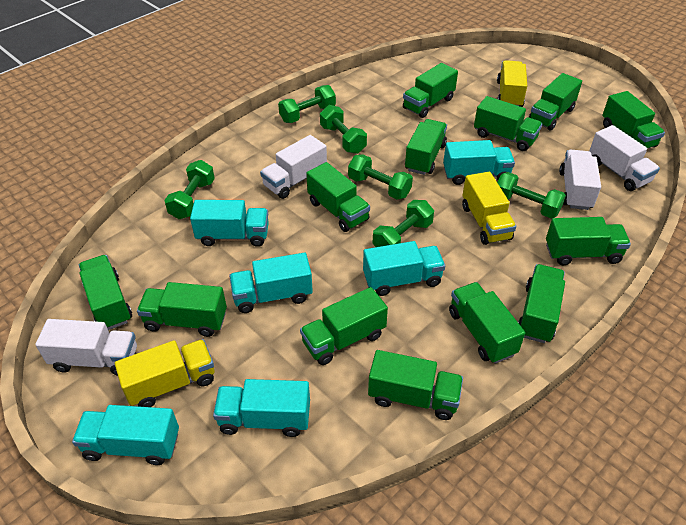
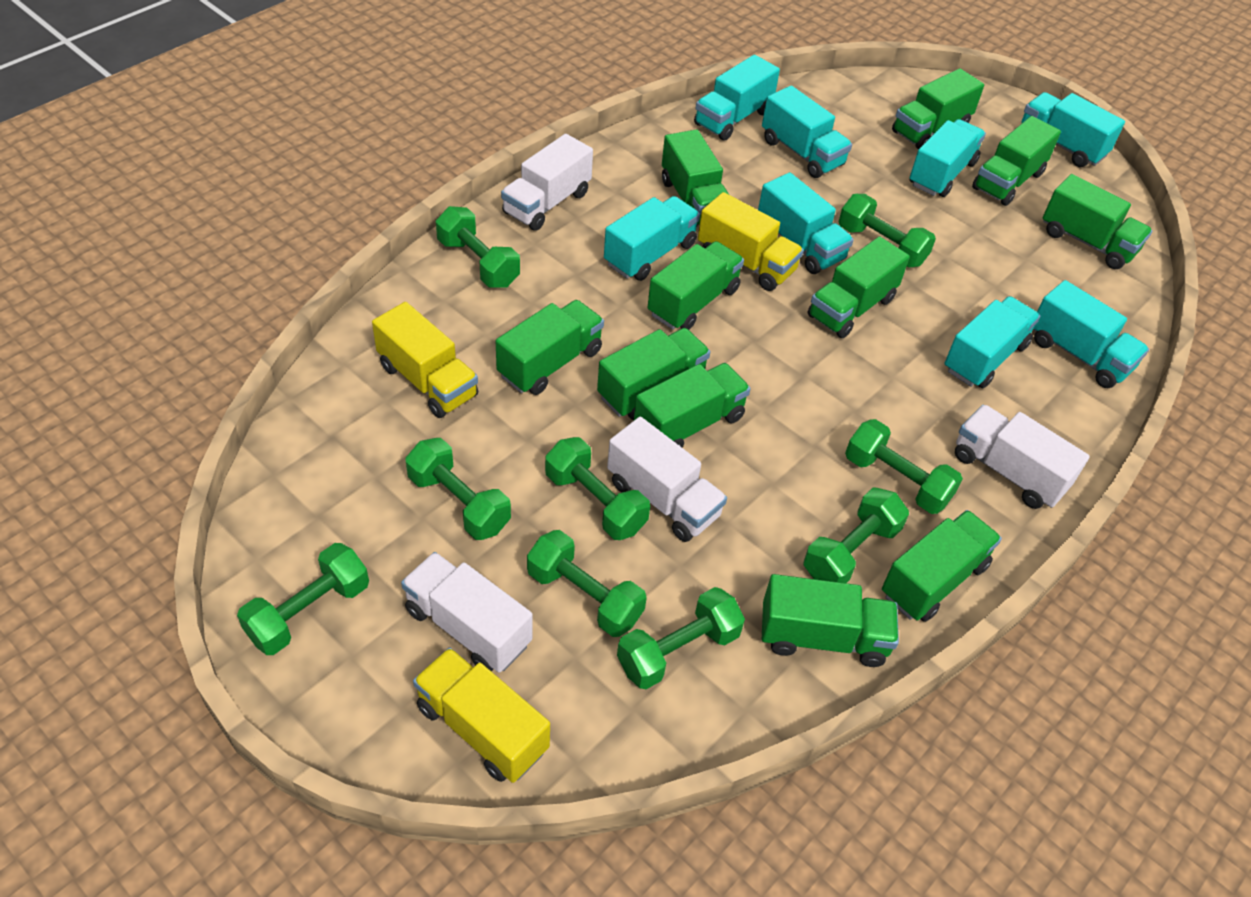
green dumbbell: [164,160,215,219] [278,85,336,123] [320,105,367,154] [348,154,413,200] [373,200,434,247] [497,172,566,219] = 6 -> [237,543,369,655] [405,438,511,540] [436,206,520,288] [527,530,647,637] [545,437,650,540] [617,587,745,689] [804,487,909,583] [839,194,936,267] [845,419,963,514] = 9
green truck: [79,255,132,330] [137,282,227,337] [300,287,388,365] [306,162,370,232] [368,350,463,420] [403,63,458,118] [405,119,447,175] [449,282,525,364] [474,96,542,151] [518,264,565,343] [529,73,582,131] [546,217,631,266] [602,91,665,149] = 13 -> [496,300,604,395] [597,328,710,420] [634,363,751,448] [648,241,744,330] [662,129,729,226] [762,574,899,667] [807,236,910,338] [882,510,1002,622] [892,68,984,149] [972,116,1061,206] [1043,174,1152,269] = 11
turquoise truck: [72,405,179,465] [190,200,269,247] [213,379,310,437] [229,253,313,313] [363,241,445,296] [443,140,515,185] = 6 -> [604,196,700,281] [694,55,780,141] [758,172,854,274] [762,86,852,178] [909,119,986,197] [945,296,1040,388] [1022,92,1125,167] [1033,280,1149,388] = 8

